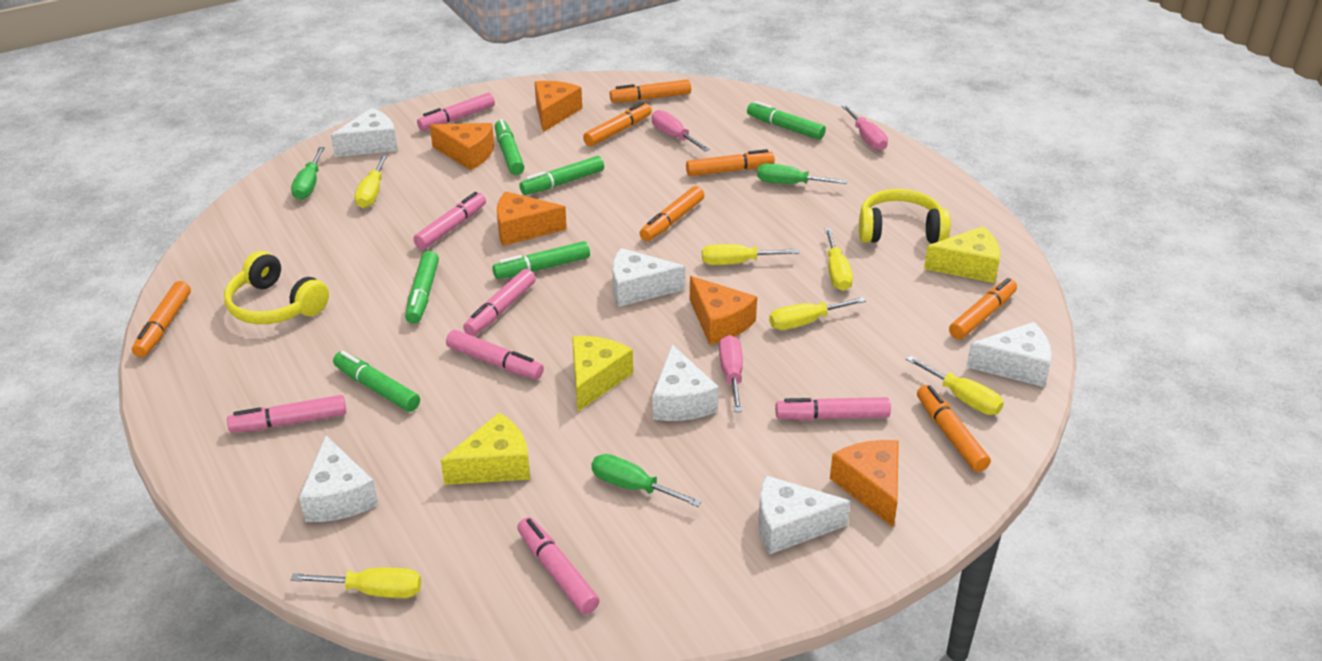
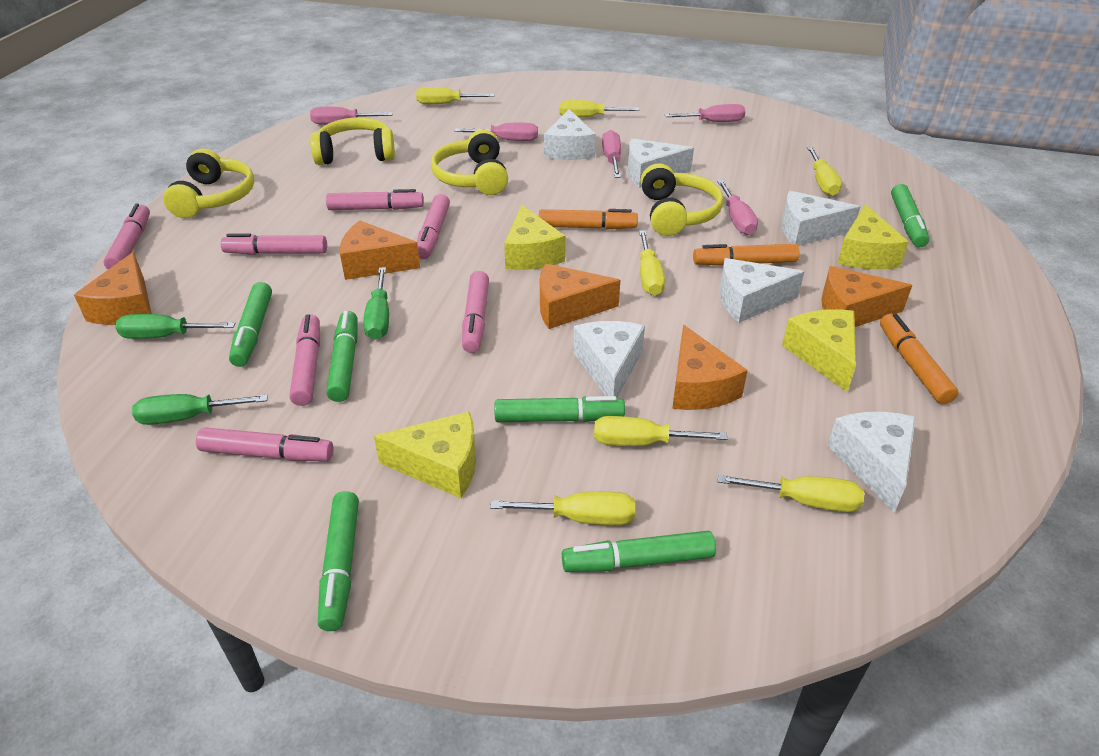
orange marker: [132,281,191,358] [583,102,652,147] [610,79,691,103] [640,186,704,241] [686,149,775,176] [917,385,991,472] [949,278,1017,340] = 7 -> [539,209,638,229] [693,244,799,266] [880,314,958,404] = 3
pink screwdriver: [652,110,710,152] [719,335,743,412] [842,105,888,151] = 3 -> [310,107,393,125] [455,123,538,141] [602,130,621,178] [664,104,745,122] [717,180,758,235] = 5
yellow cheese: [441,413,530,485] [572,336,633,412] [924,226,1000,283] = 3 -> [374,411,476,498] [504,205,565,270] [782,309,856,392] [837,204,908,269] = 4
yellow headphones: [224,251,329,324] [859,189,951,244] = 2 -> [163,148,254,218] [310,117,395,165] [431,129,508,195] [640,163,723,236] = 4
yellow screwdriver: [291,567,421,598] [355,154,388,208] [702,244,799,265] [769,297,866,330] [825,228,853,291] [906,356,1004,415] = 6 -> [416,87,494,104] [490,492,635,525] [560,100,639,118] [594,416,727,446] [639,230,665,295] [718,475,864,512] [807,146,842,196] = 7

